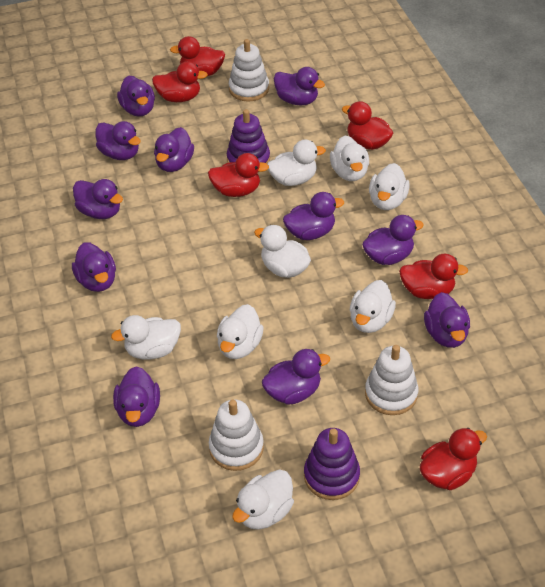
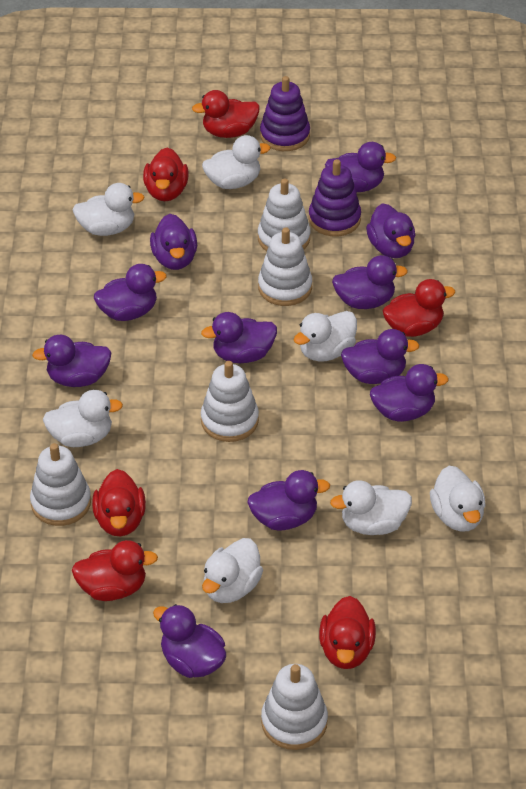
white duck: [111,315,181,360] [217,304,264,359] [232,469,294,530] [254,225,311,278] [267,139,326,186] [330,136,369,181] [350,280,396,333] [369,163,410,210] = 8 -> [43,390,123,447] [73,183,145,236] [202,135,270,189] [202,538,263,603] [294,311,357,362] [330,480,412,535] [430,466,486,531] = 7
white stacking toy: [209,399,264,471] [229,39,269,102] [365,345,418,415] = 3 -> [30,443,91,526] [201,361,259,442] [258,178,311,251] [258,227,312,306] [261,664,328,750] = 5

